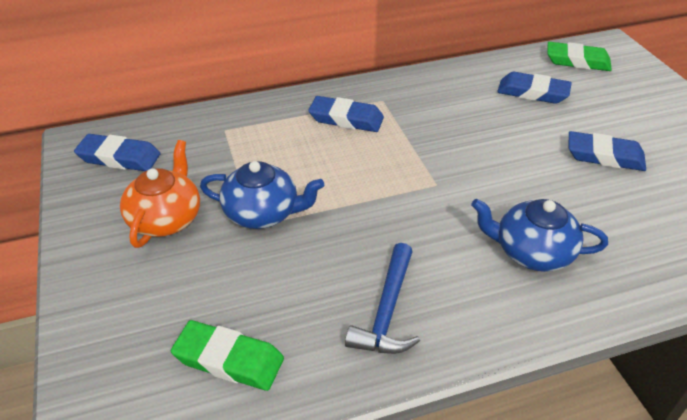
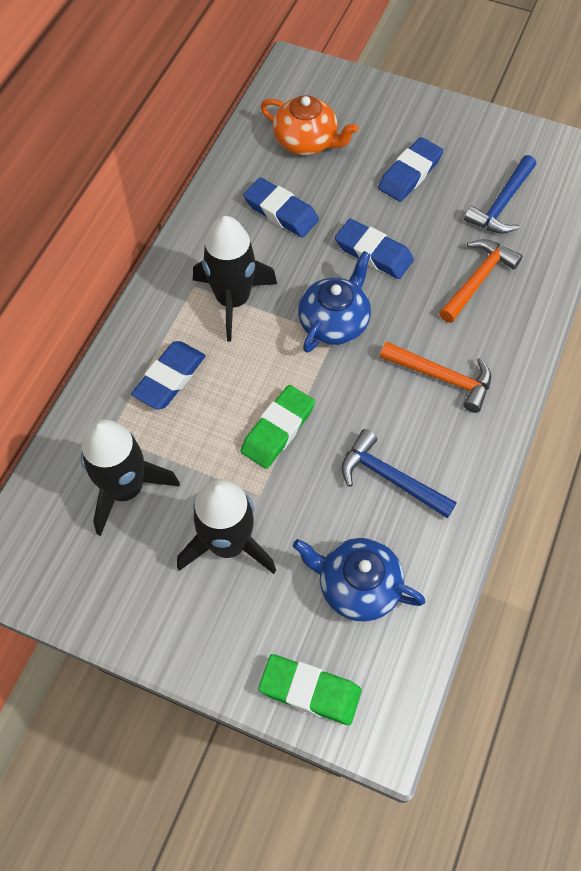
black rocket: none = 0 -> [81,419,180,536] [177,479,276,574] [193,216,277,342] = 3
blue hammer: [345,243,420,354] = 1 -> [341,429,457,518] [464,155,536,234] = 2
orange hammer: none = 0 -> [380,341,491,413] [439,239,522,323] = 2

